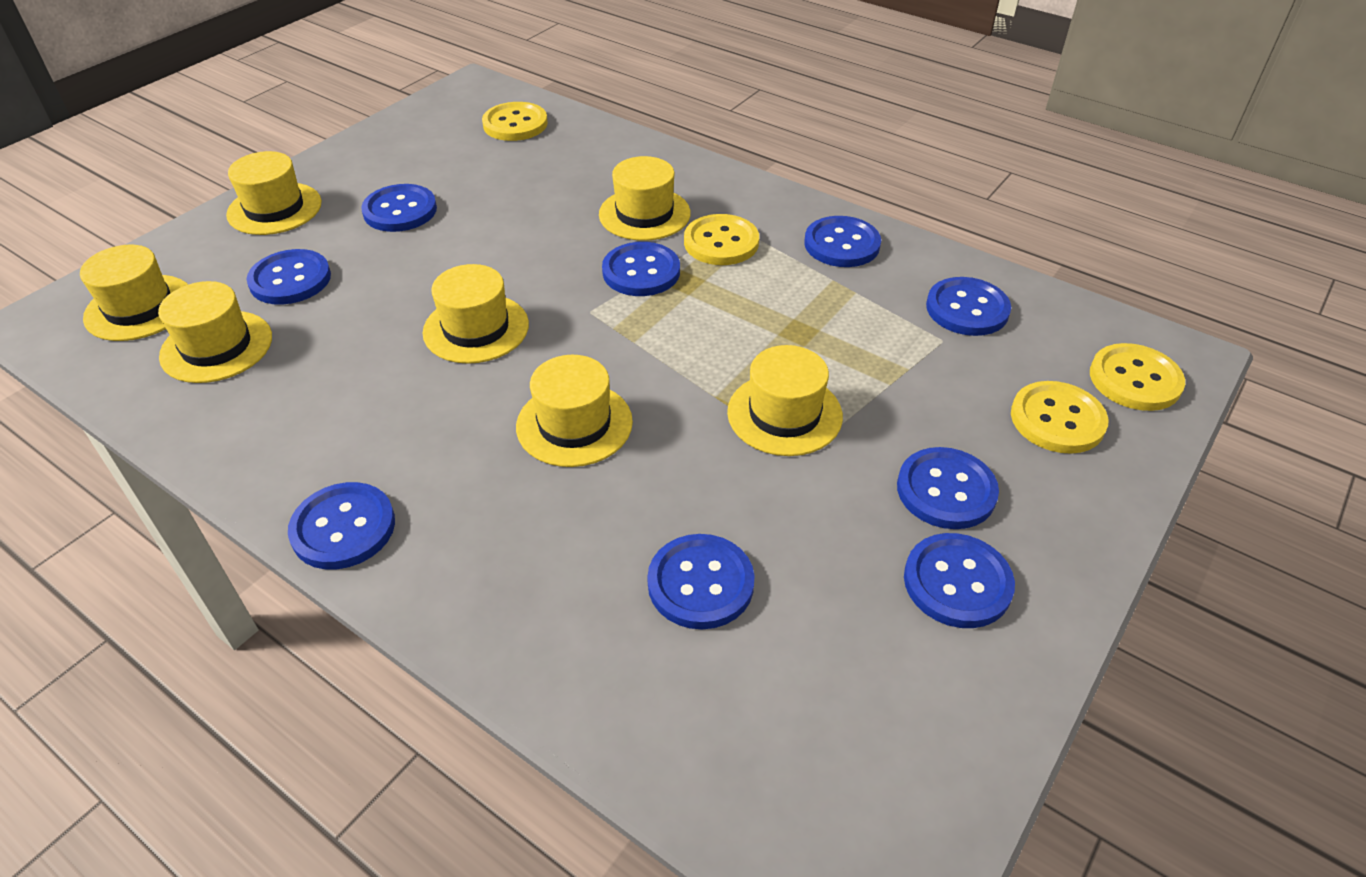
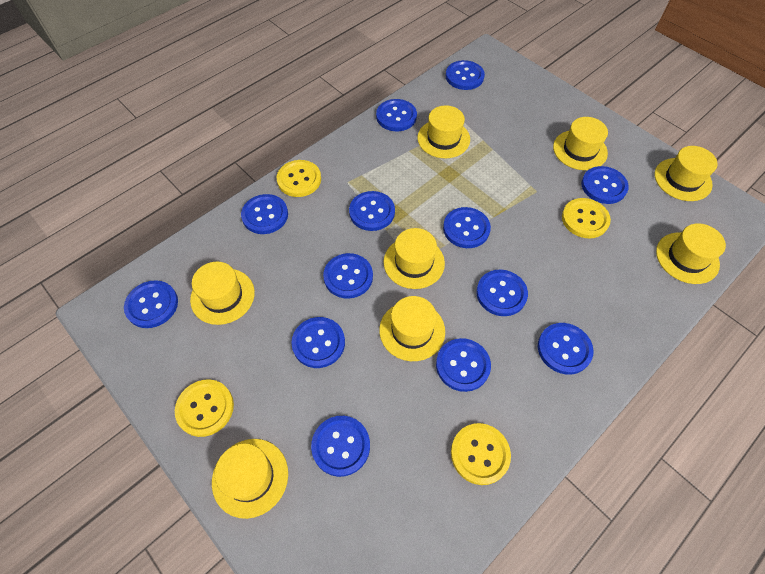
blue button: [247,249,331,305] [288,482,395,569] [361,184,437,232] [602,242,680,296] [647,534,755,629] [805,216,881,267] [897,447,999,529] [904,533,1015,628] [926,277,1011,336] = 9 -> [124,280,178,328] [241,194,288,234] [291,317,345,368] [311,416,370,477] [323,253,373,299] [349,191,395,231] [376,99,417,131] [436,338,491,392] [443,207,491,248] [446,60,485,90] [476,270,528,316] [538,323,593,374] [581,166,629,204] = 13
yellow hat: [80,245,188,341] [158,281,272,383] [226,151,322,235] [422,264,529,364] [516,355,633,467] [599,156,691,241] [727,345,843,456] = 7 -> [190,262,255,325] [212,439,288,519] [379,296,445,361] [383,228,445,289] [417,105,470,158] [553,117,608,170] [655,146,718,201] [656,223,726,284] = 8

